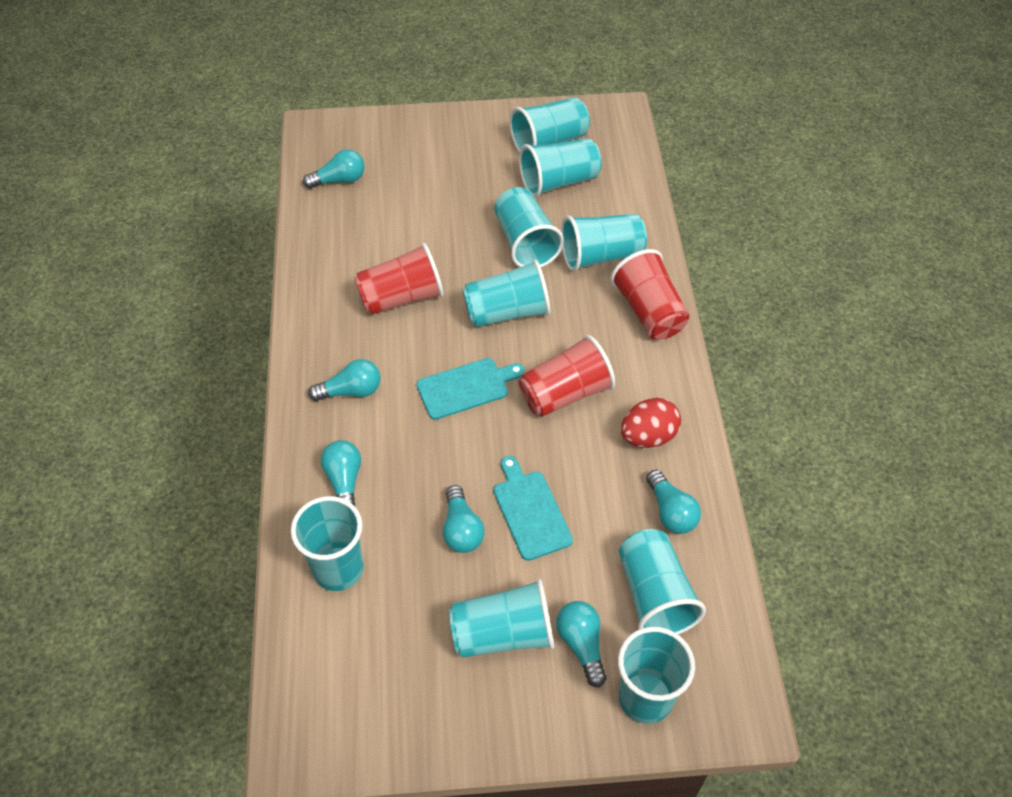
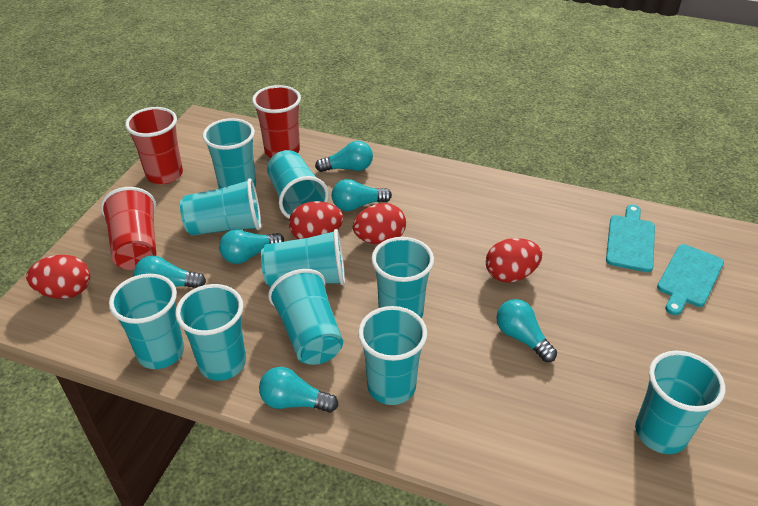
red egg: [621,398,681,448] = 1 -> [26,255,90,299] [289,201,343,239] [353,203,406,244] [486,238,542,283] = 4
turquoise cup: [291,496,364,591] [449,578,554,658] [462,260,550,327] [494,187,564,267] [509,97,590,153] [519,138,602,197] [561,214,647,272] [618,627,695,724] [619,529,706,635] = 9 -> [109,274,184,369] [175,284,246,381] [180,178,261,236] [202,118,256,189] [261,229,345,288] [267,150,329,219] [268,269,343,365] [358,306,427,405] [371,237,434,319] [635,351,725,454] = 10

